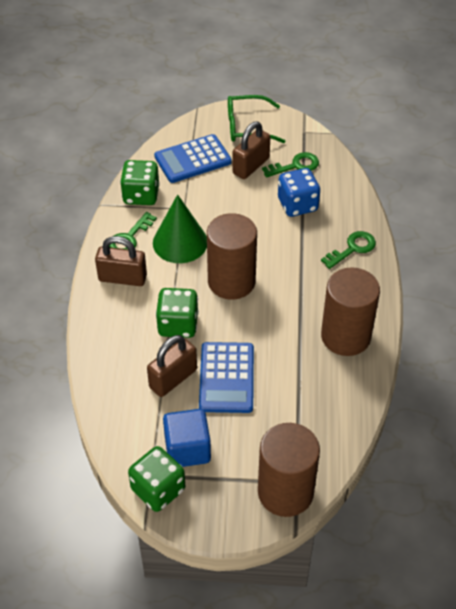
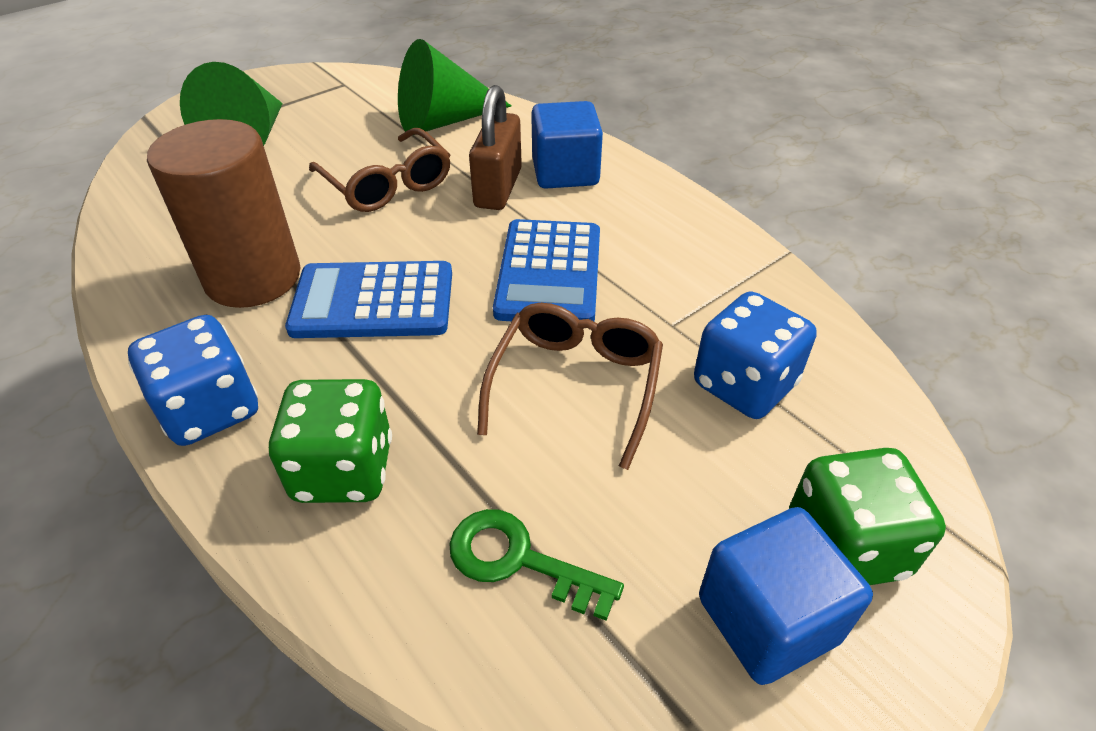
blue cube: [163,409,211,467] = 1 -> [531,101,603,189] [699,507,873,685] = 2
blue dice: [278,168,320,217] = 1 -> [128,315,258,446] [694,291,817,419] = 2
brown cylinder: [207,213,257,300] [258,423,320,517] [321,267,380,356] = 3 -> [147,119,300,308] = 1
brown glasses: none = 0 -> [309,128,450,212] [477,303,663,470] = 2
brown padlock: [95,236,147,286] [147,335,197,397] [233,121,270,179] = 3 -> [469,85,522,210] = 1
green cone: [153,194,207,263] = 1 -> [180,62,283,146] [398,39,512,132] = 2
green dice: [120,160,160,205] [128,446,185,512] [156,288,199,338] = 3 -> [269,379,392,503] [789,448,946,585] = 2
green glasses: [228,95,286,143] = 1 -> none = 0
green key: [110,212,157,249] [262,152,319,177] [321,231,376,269] = 3 -> [449,509,624,621] = 1

